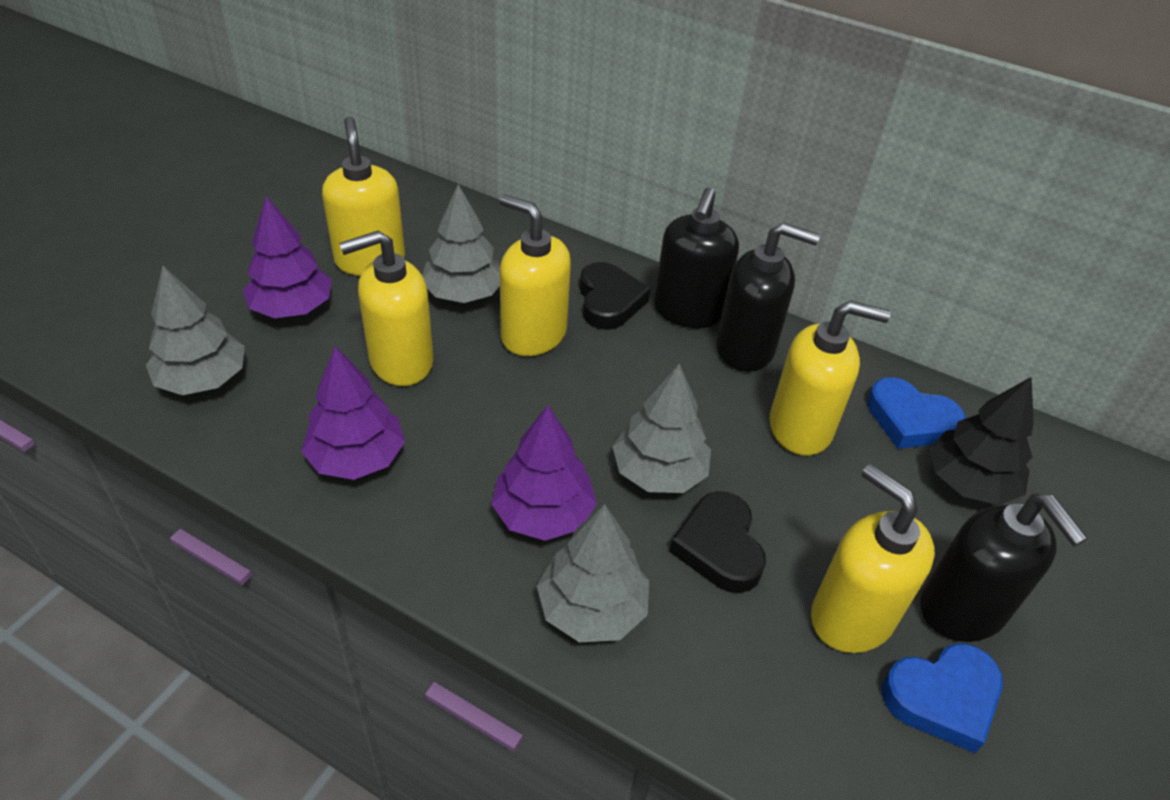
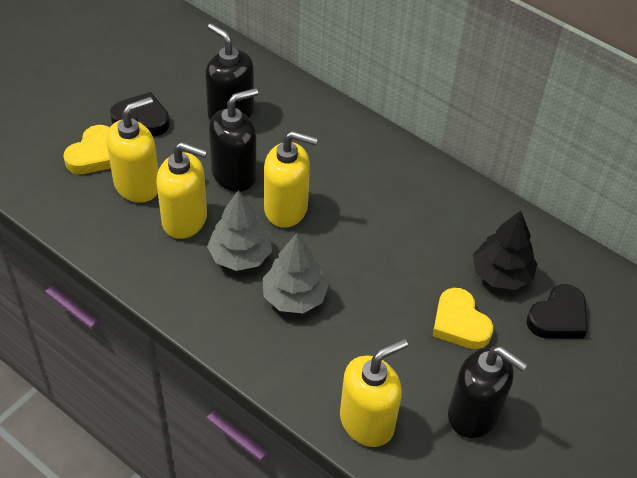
blue heart: [867,377,965,449] [882,643,1003,753] = 2 -> none = 0
grey tree: [146,265,245,395] [422,184,500,303] [537,504,649,642] [612,364,711,493] = 4 -> [207,190,272,271] [263,233,329,313] = 2
purple tree: [243,196,332,318] [301,346,405,480] [491,405,597,541] = 3 -> none = 0
yellow heart: none = 0 -> [63,125,111,174] [433,288,493,349] = 2
yellow soap dispenser: [322,117,405,276] [339,230,433,386] [500,194,571,356] [770,301,891,456] [811,464,935,653] = 5 -> [106,97,158,203] [156,142,207,239] [264,131,318,228] [340,339,408,447] = 4

